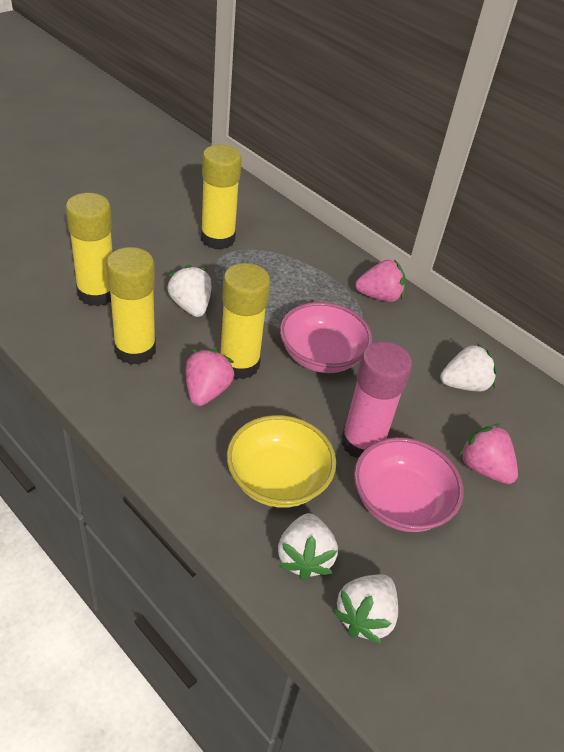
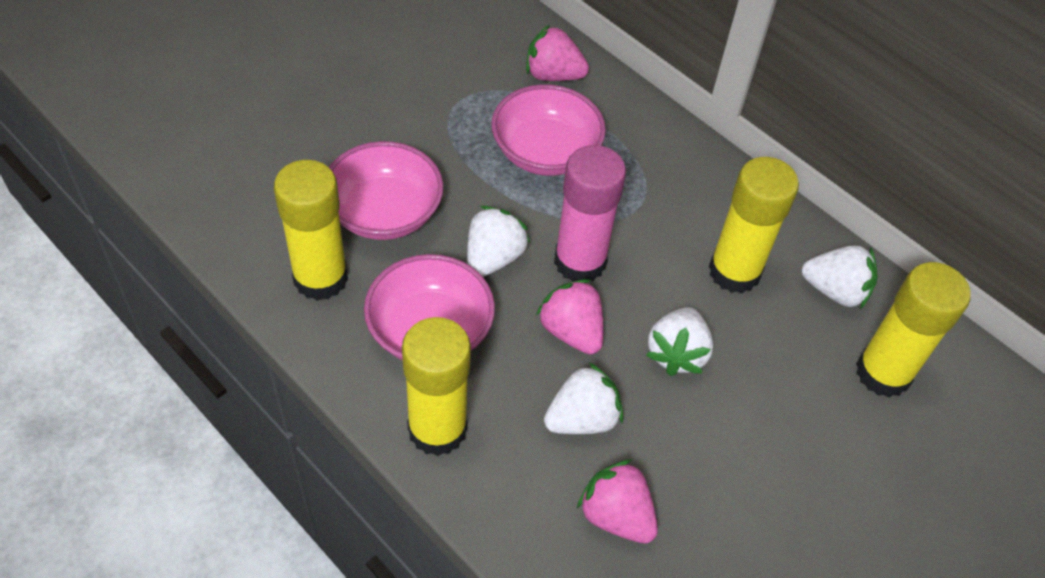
pink bowl: [280,302,372,373] [354,437,463,532] = 2 -> [329,141,443,240] [364,254,495,360] [491,84,606,176] = 3
yellow bowl: [227,415,336,508] = 1 -> none = 0

